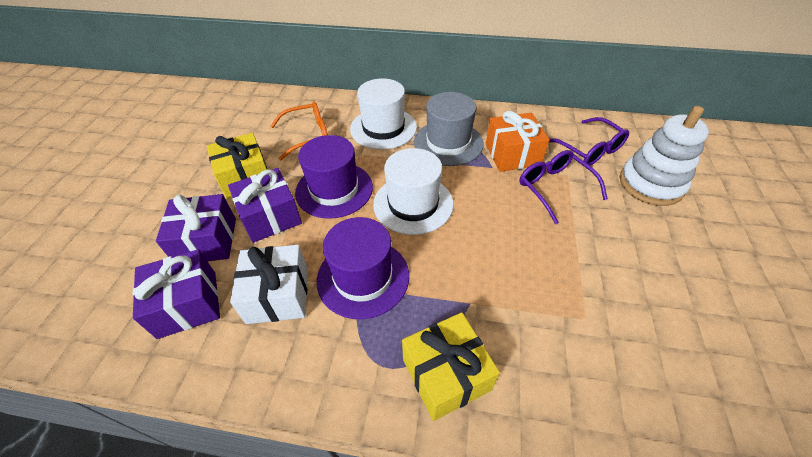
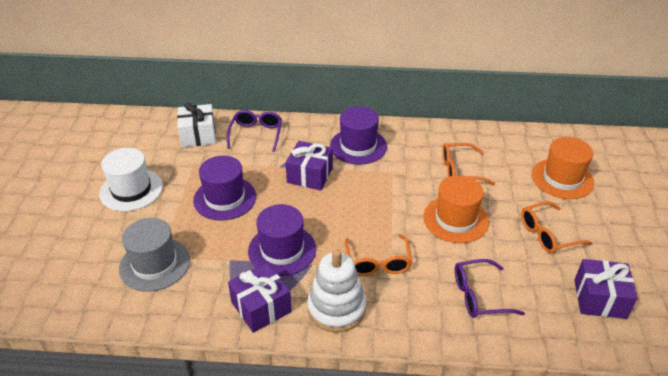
orange gift: [486,111,550,172] = 1 -> none = 0
orange glasses: [271,101,328,160] = 1 -> [345,235,412,276] [442,143,495,185] [521,201,593,253] = 3
orange hat: none = 0 -> [423,175,489,243] [532,137,594,199] = 2
purple hat: [295,135,373,219] [317,217,409,319] = 2 -> [193,156,256,221] [248,204,316,276] [330,106,387,165] = 3
white hat: [350,78,417,150] [373,148,454,235] = 2 -> [99,148,163,211] = 1
yellow gift: [207,133,268,199] [402,312,500,421] = 2 -> none = 0

